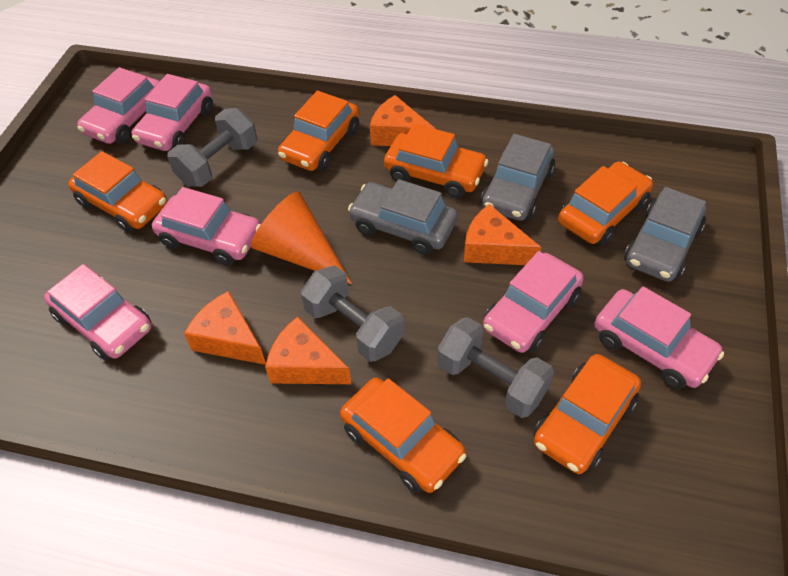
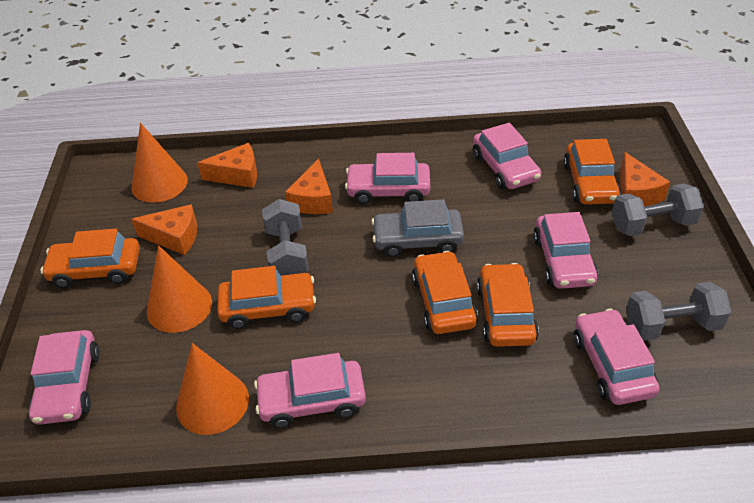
grey car: [348,179,458,255] [481,134,555,221] [624,187,706,282] = 3 -> [371,199,464,257] = 1
orange car: [68,151,168,233] [278,91,359,171] [340,378,466,493] [384,124,488,198] [534,354,641,474] [558,162,653,246] = 6 -> [41,229,140,288] [217,266,316,329] [412,251,478,334] [477,263,539,347] [563,139,621,205] = 5
orange cone: [251,191,352,284] = 1 -> [132,123,188,203] [146,245,212,333] [176,343,249,435] = 3

